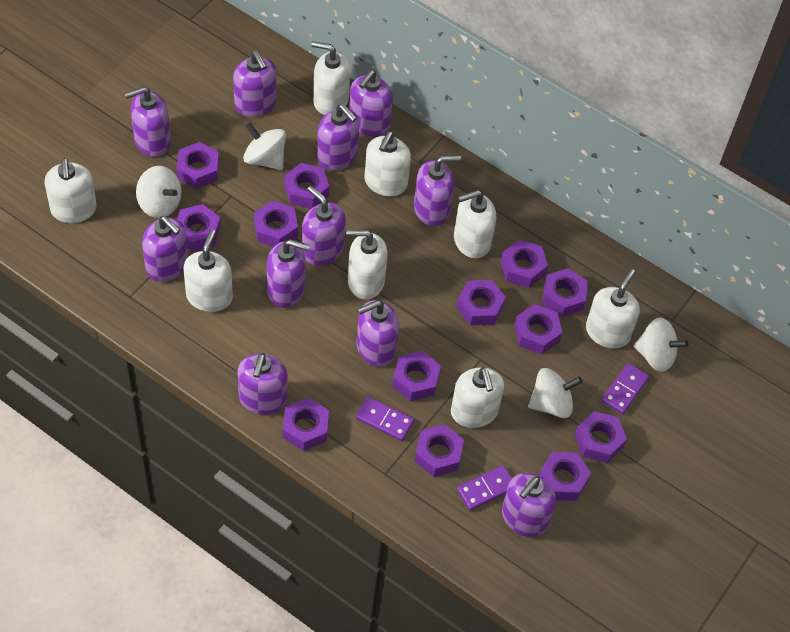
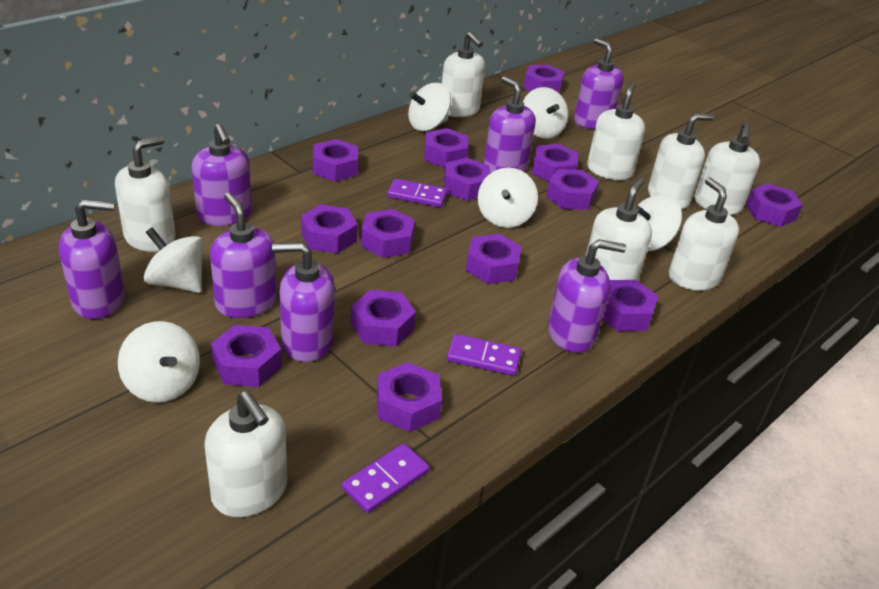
purple nut: [177,142,219,189] [177,204,221,252] [254,201,298,247] [283,398,329,451] [284,163,329,209] [392,351,441,401] [415,424,464,477] [457,280,506,325] [500,240,548,288] [514,304,562,354] [539,451,591,501] [542,268,588,317] [575,411,627,463] = 13 -> [211,325,282,387] [301,205,358,253] [313,139,358,182] [351,290,416,347] [361,209,415,258] [377,362,442,432] [424,128,468,168] [444,158,490,201] [466,234,522,284] [523,65,565,93] [532,144,579,182] [546,169,599,210] [603,280,658,331] [746,183,803,227] = 14
purple soap dispenser: [124,87,171,157] [142,216,188,282] [233,51,277,117] [237,353,288,415] [267,239,310,308] [302,186,346,266] [317,104,359,171] [349,70,393,136] [356,300,399,367] [414,155,461,226] [502,473,556,537] = 11 -> [59,199,125,319] [192,124,252,226] [210,192,277,318] [272,242,335,362] [484,76,536,173] [548,239,626,353] [574,38,624,129] = 7
white spinning top: [136,166,181,218] [243,122,286,170] [528,368,582,418] [634,318,689,372] = 4 -> [118,321,200,403] [144,227,204,293] [408,83,451,131] [478,168,538,228] [523,87,568,139] [636,195,682,251] = 6

